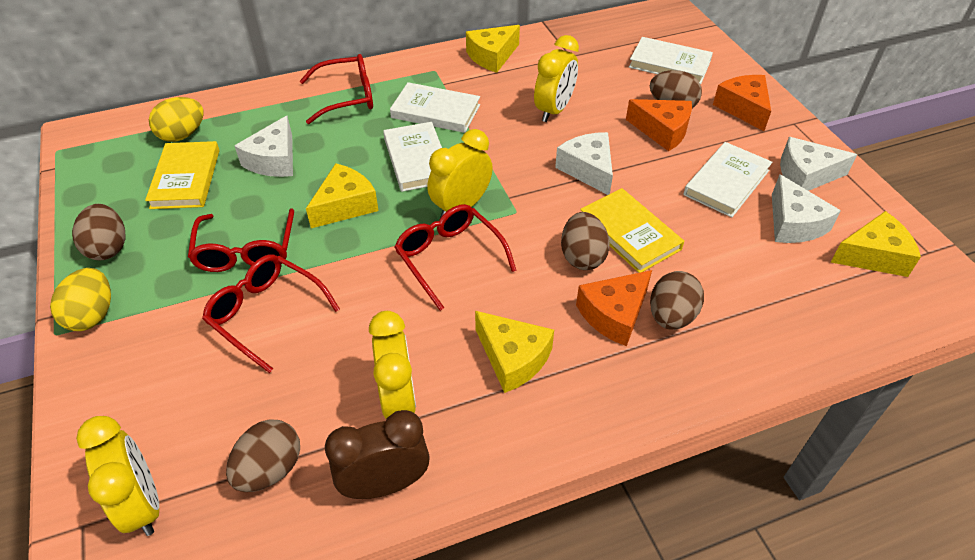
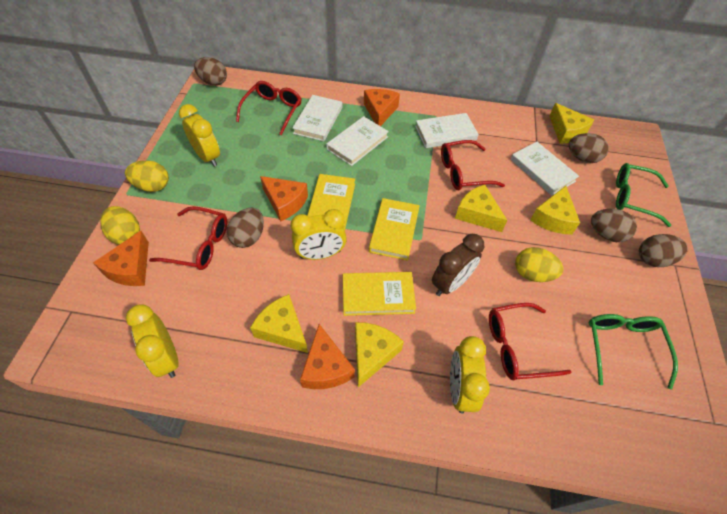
green glasses: none = 0 -> [589,314,678,390] [616,163,671,227] = 2
orange cheese: [576,270,652,346] [626,99,692,151] [713,75,771,131] = 3 -> [93,231,149,286] [260,176,308,222] [300,324,355,389] [364,89,400,126] = 4
white cheese: [234,116,293,177] [555,132,613,195] [772,175,841,243] [780,137,857,191] = 4 -> none = 0
yellow book: [145,141,220,209] [580,188,684,273] = 2 -> [307,174,355,229] [343,272,416,316] [369,198,420,261] = 3
yellow cheese: [306,163,379,228] [466,25,520,73] [475,311,554,393] [831,211,921,277] = 4 -> [250,294,308,353] [355,322,404,387] [455,185,507,232] [530,186,580,235] [549,103,594,144] = 5
yellow egg: [50,268,111,331] [149,97,204,142] = 2 -> [100,206,140,245] [125,160,169,192] [515,247,564,282] = 3

